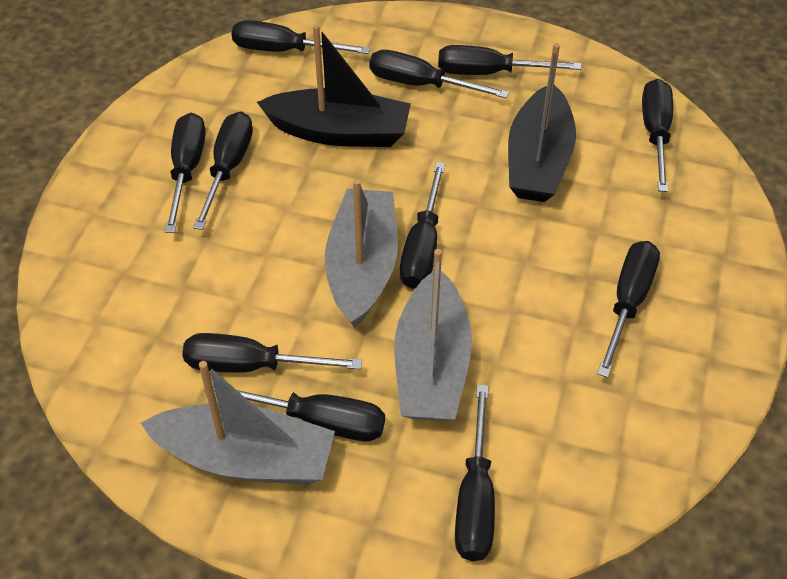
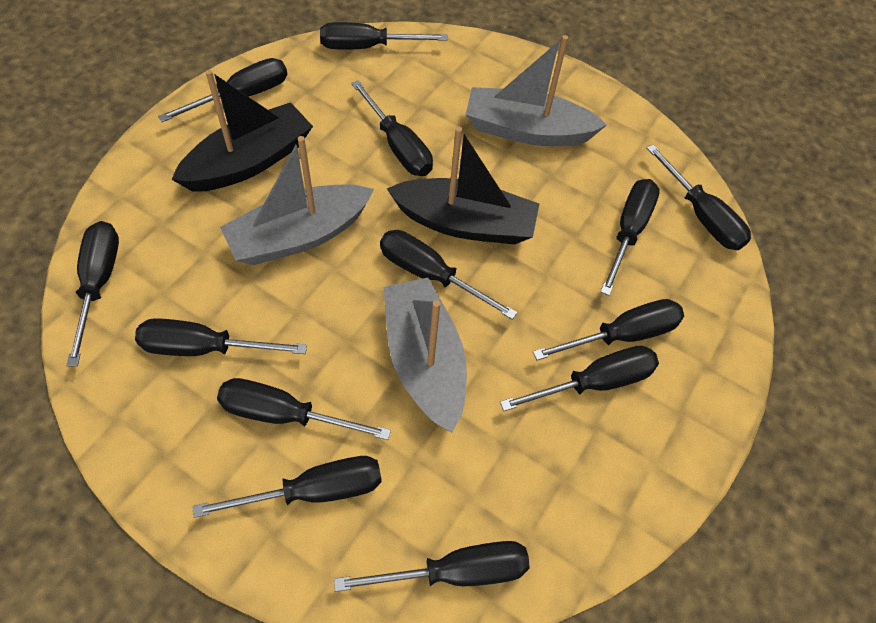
black screwdriver: [165,113,205,233] [182,333,362,373] [193,112,253,230] [204,383,385,441] [232,20,370,54] [369,50,509,98] [400,162,445,289] [438,45,581,75] [455,385,495,561] [597,241,660,378] [642,79,673,192] = 11 -> [66,221,119,366] [135,318,307,356] [158,58,287,122] [192,456,382,518] [217,378,391,440] [320,22,448,50] [334,541,530,592] [351,80,433,176] [380,230,517,320] [500,345,659,411] [533,299,684,360] [600,179,660,296] [646,145,751,250] = 13

